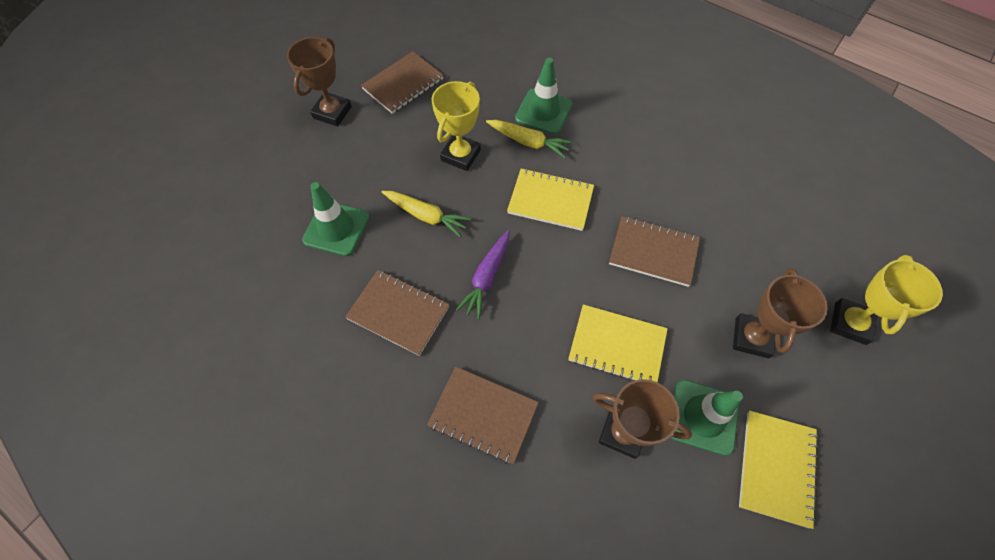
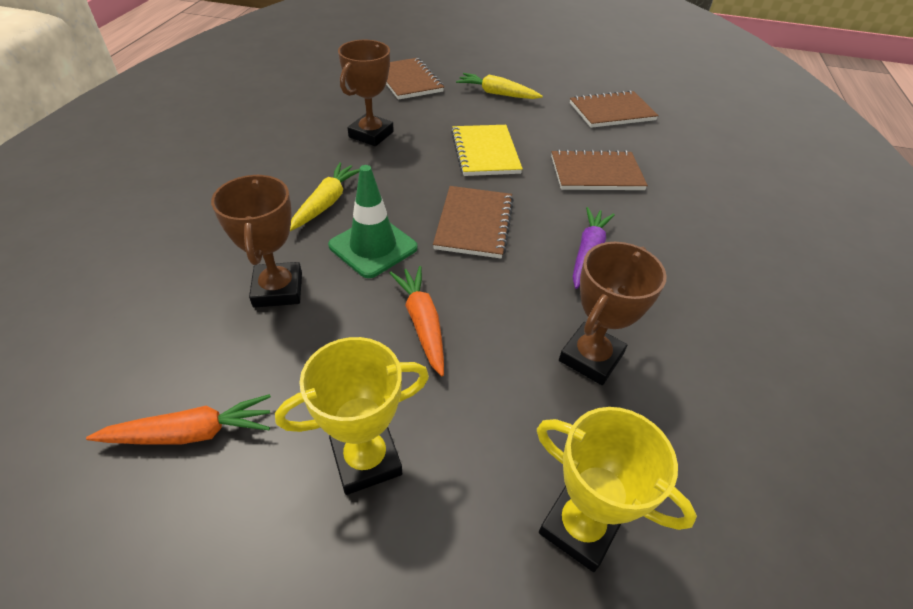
green traffic cone: [302,182,369,256] [515,58,572,134] [671,380,743,456] = 3 -> [328,165,418,278] = 1
orange carrot: none = 0 -> [86,394,271,444] [390,266,444,376] = 2
yellow notebook: [507,168,594,231] [568,304,668,383] [739,411,819,529] = 3 -> [451,125,523,176] = 1

